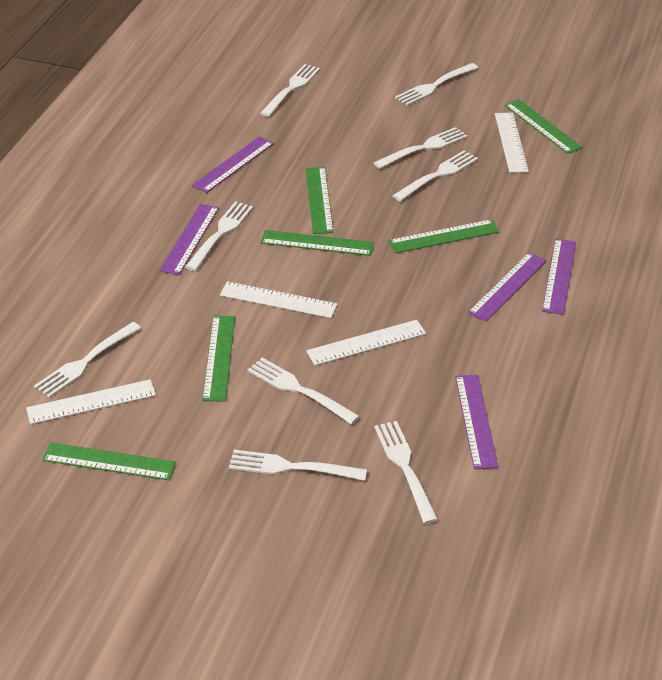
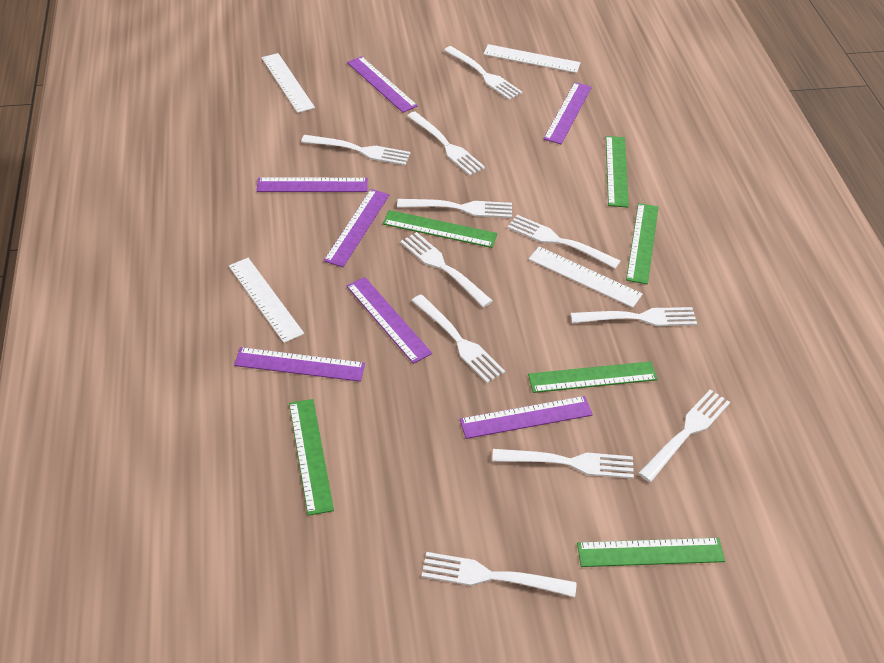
purple ruler: [160,204,219,275] [192,137,274,193] [455,375,498,469] [468,252,547,322] [542,239,576,315] = 5 -> [234,347,365,382] [257,178,368,192] [324,189,389,267] [346,277,432,364] [347,56,418,113] [460,396,593,439] [543,82,592,144] = 7
white fork: [34,322,141,398] [185,201,253,271] [229,450,367,481] [248,357,360,425] [260,64,320,117] [374,127,467,169] [374,421,438,524] [393,150,478,201] [395,63,478,106] = 9 -> [301,135,410,165] [397,199,512,218] [400,232,493,308] [407,112,485,176] [411,294,505,383] [421,552,577,597] [444,46,523,100] [492,449,634,479] [507,215,620,269] [570,307,697,326] [638,390,730,482] = 11

